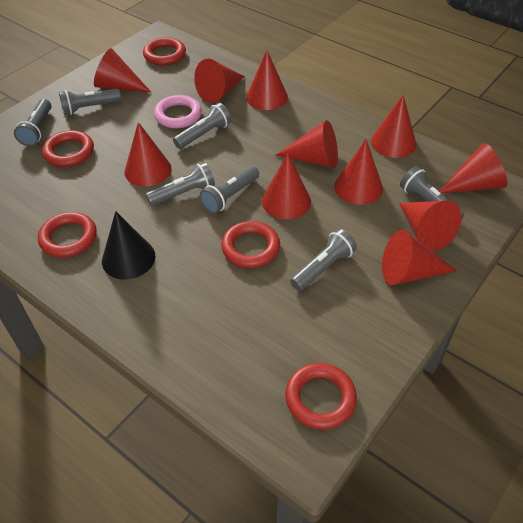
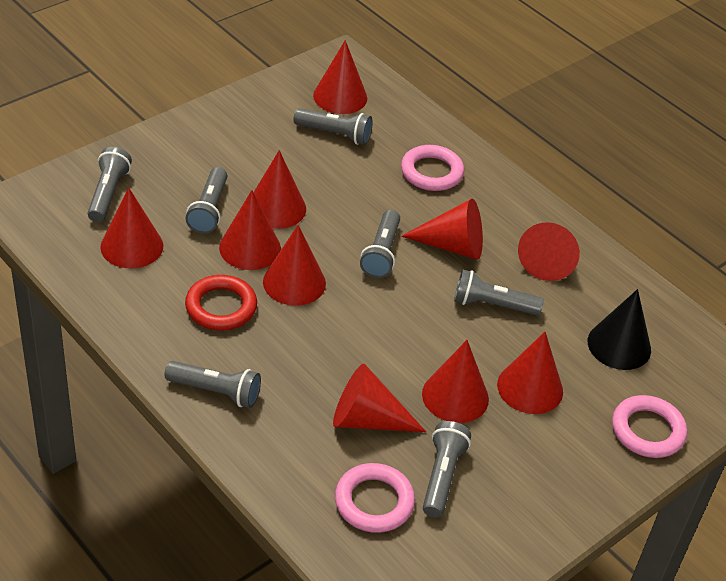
pink ring: [154,95,202,128] = 1 -> [335,463,415,533] [401,145,464,191] [612,395,687,458] = 3
red cone: [94,48,151,92] [124,122,172,187] [194,59,245,103] [246,50,288,110] [262,153,311,219] [276,120,338,168] [334,139,383,205] [371,95,416,158] [382,230,456,285] [399,200,461,251] [439,143,507,193] = 11 -> [100,187,163,268] [219,190,281,270] [254,150,306,229] [263,225,326,306] [313,40,367,114] [333,364,426,432] [401,199,483,260] [422,340,489,423] [497,332,563,414] [518,222,580,281] = 10
red ring: [38,212,97,258] [42,130,94,167] [143,37,186,66] [221,221,280,268] [285,363,357,430] = 5 -> [185,275,257,330] = 1

